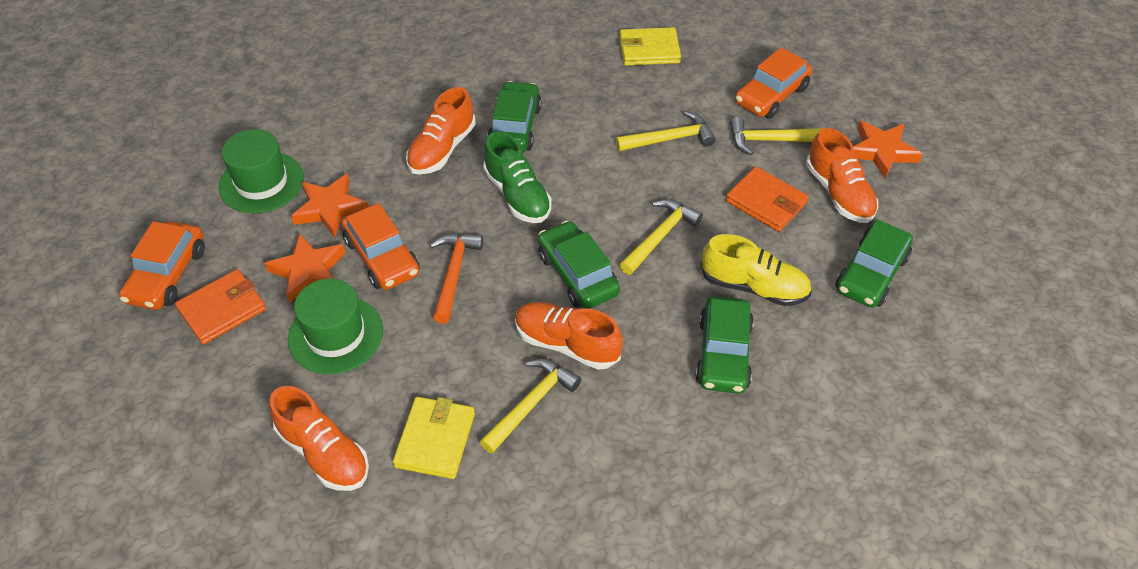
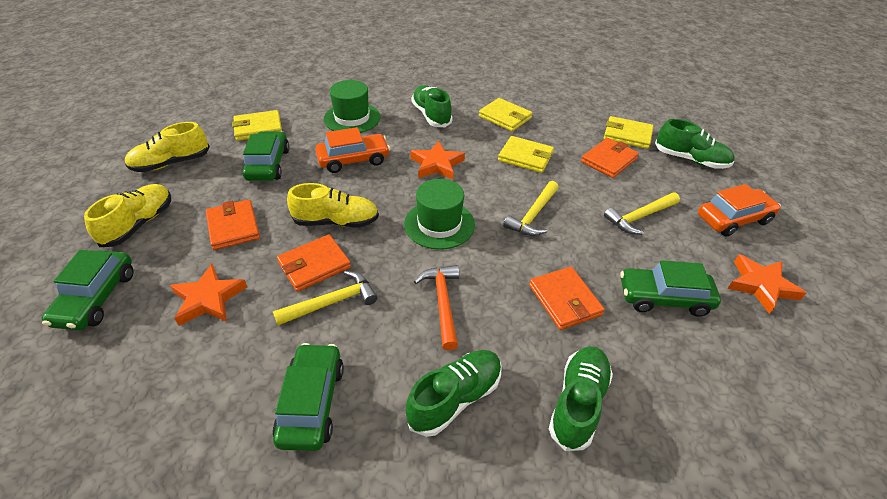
green shoe: [483,132,552,223] = 1 -> [406,350,502,437] [411,85,453,127] [549,346,613,451] [655,119,734,169] = 4
orange car: [119,221,205,310] [342,203,420,290] [735,47,813,119] = 3 -> [315,127,390,173] [698,184,781,237] = 2
orange shoe: [269,386,369,491] [406,87,476,175] [515,302,623,370] [806,128,878,223] = 4 -> none = 0
orange wallet: [175,269,266,344] [726,167,809,232] = 2 -> [206,199,260,250] [277,234,351,292] [529,267,605,330] [581,138,639,178] = 4
yellow hammer: [480,359,581,454] [616,111,716,151] [620,199,703,275] [730,117,823,155] = 4 -> [272,271,377,325] [503,181,559,236] [604,192,680,235] = 3
yellow shoe: [701,234,812,306] = 1 -> [84,184,171,247] [125,122,210,172] [287,183,379,227] = 3
yellow wallet: [393,397,475,479] [620,27,681,65] = 2 -> [232,110,282,141] [479,98,533,132] [498,136,554,173] [604,116,654,149] = 4

